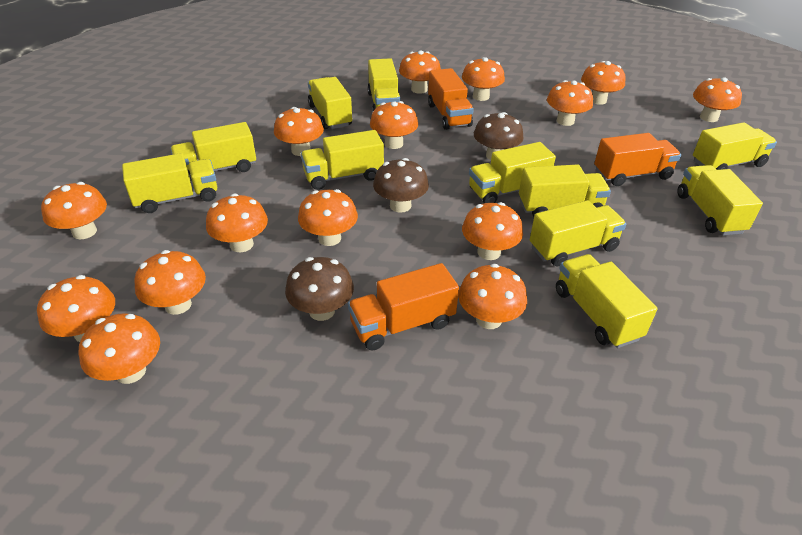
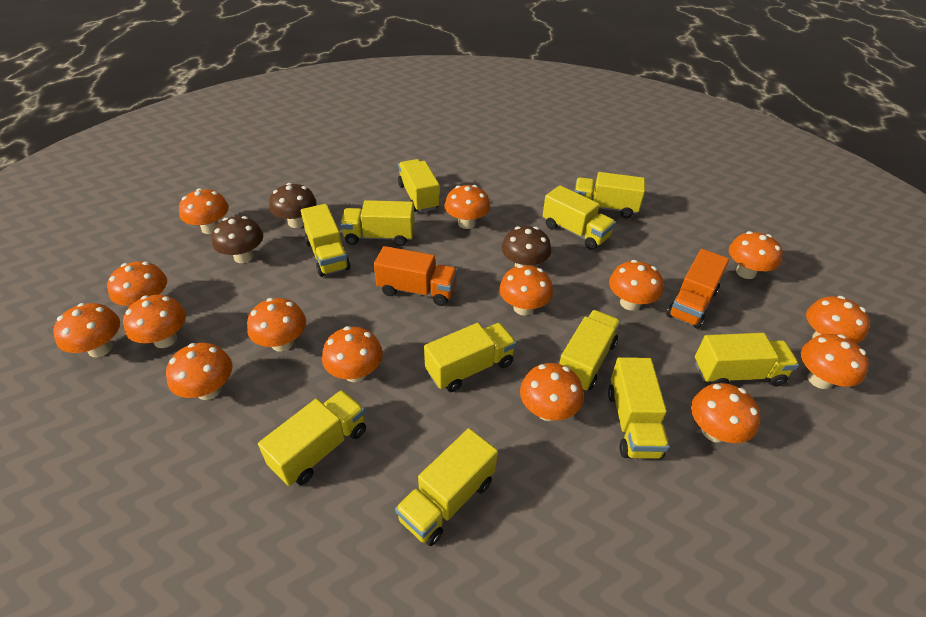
orange truck: [348,263,459,351] [428,68,474,130] [594,133,681,186] = 3 -> [374,246,458,306] [667,249,729,329] = 2

